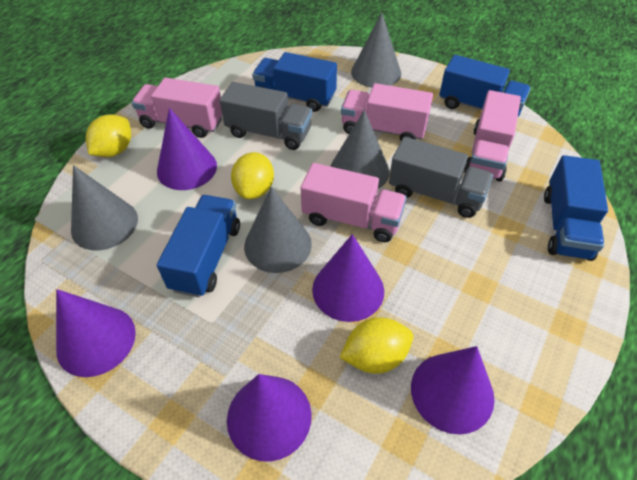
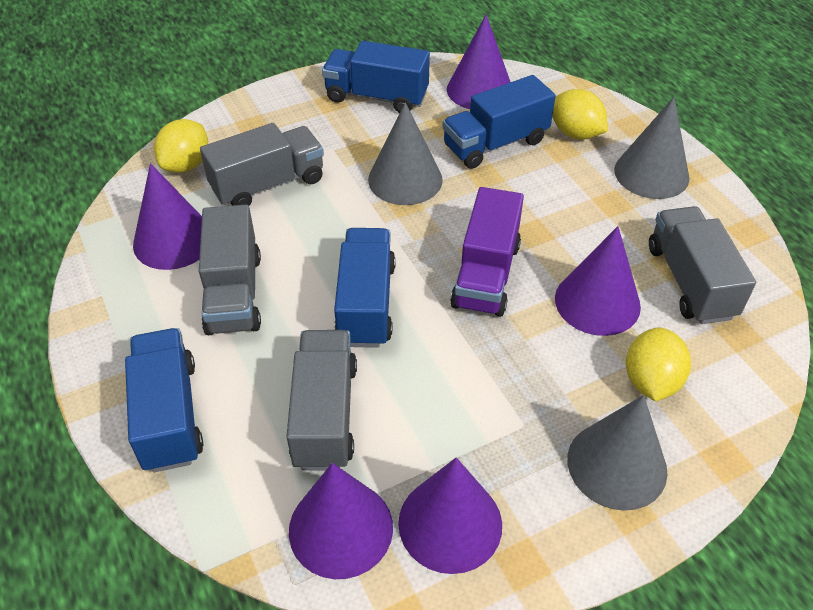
grey cone: [71,165,138,250] [244,187,312,273] [330,110,390,189] [351,13,401,88] = 4 -> [368,102,443,205] [567,395,667,511] [614,97,690,199] = 3
grey truck: [219,82,312,150] [389,137,493,218] = 2 -> [199,205,261,335] [200,123,324,206] [286,330,357,471] [649,206,756,324] = 4
pink truck: [132,78,222,138] [301,163,407,242] [341,83,433,141] [464,90,521,182] = 4 -> none = 0
purple truck: none = 0 -> [450,187,524,317] = 1

